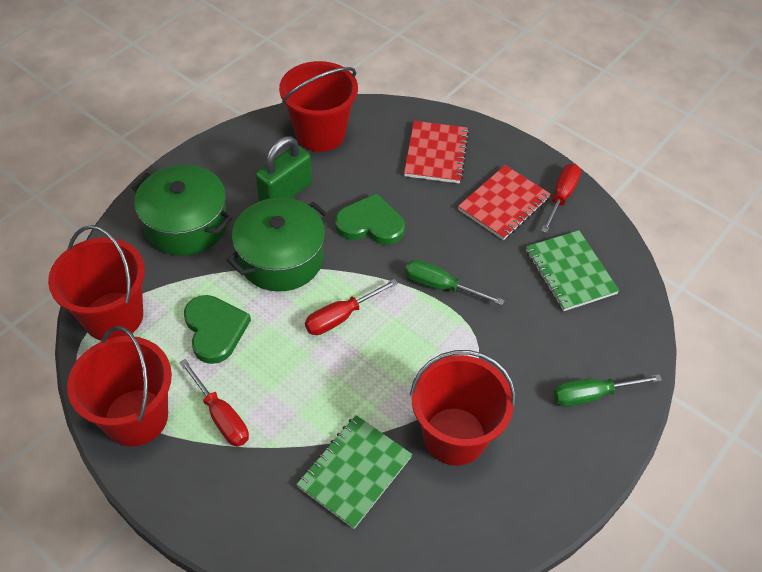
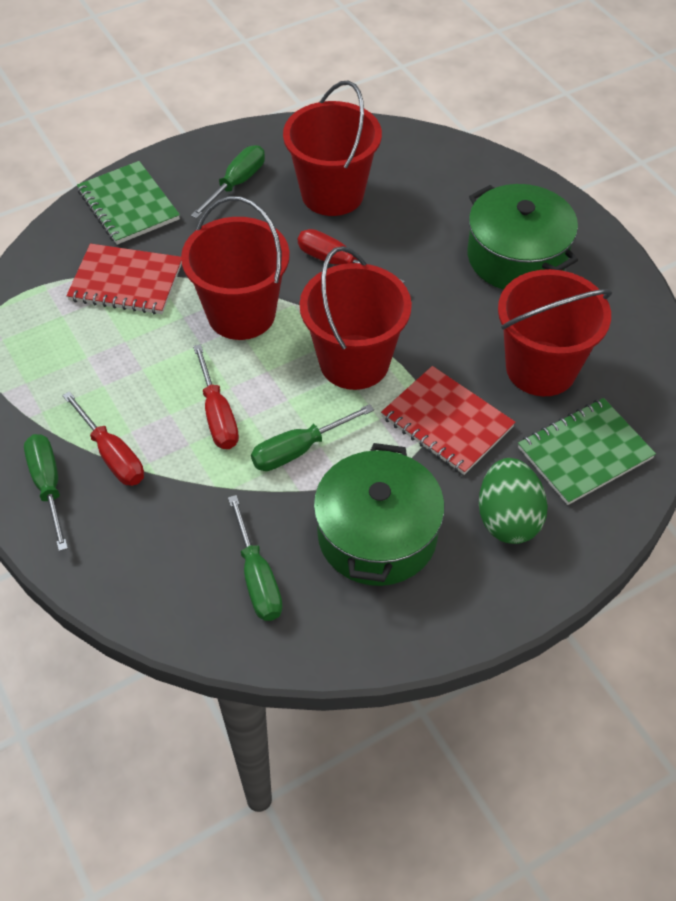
green egg: none = 0 -> [479,458,548,544] = 1
green heart: [184,295,251,364] [335,193,405,245] = 2 -> none = 0
green padlock: [255,136,312,201] = 1 -> none = 0
green screwdriver: [405,260,504,305] [553,374,662,406] = 2 -> [24,434,68,551] [191,145,265,218] [228,495,283,621] [251,404,374,471] = 4

